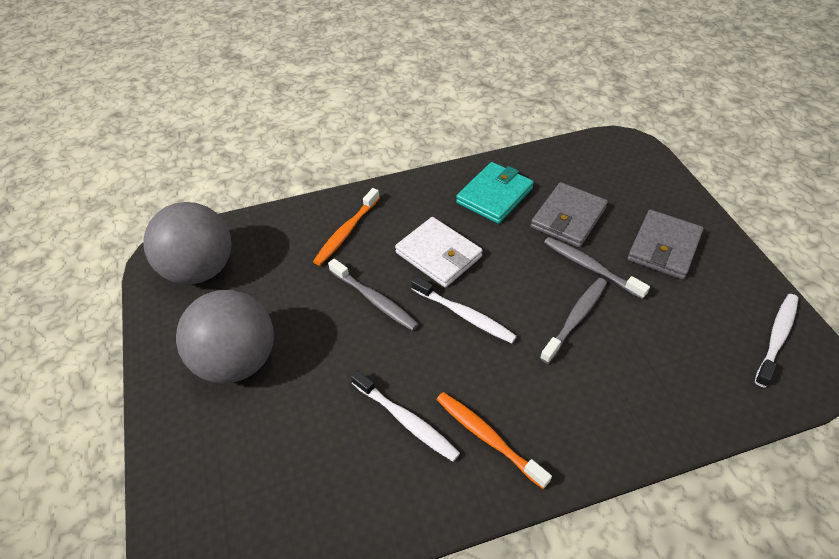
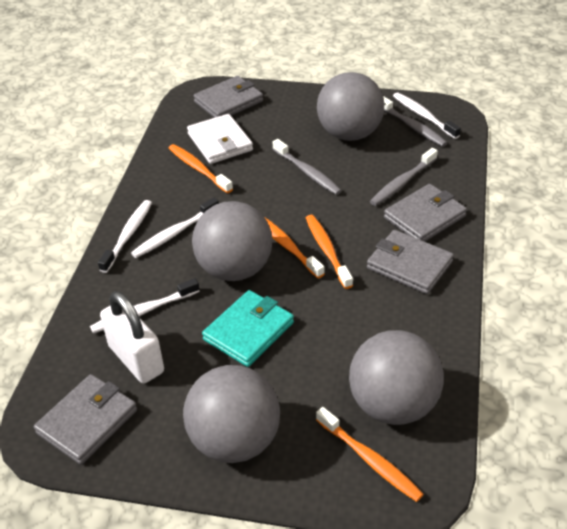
grey ball: [143,202,232,284] [176,290,274,383] = 2 -> [183,365,280,463] [192,201,272,281] [317,72,384,141] [349,330,444,425] = 4
grey wallet: [531,182,608,248] [628,210,704,280] = 2 -> [34,374,137,465] [194,76,263,118] [367,230,454,294] [384,184,467,242] = 4
orange toothbrush: [313,188,380,266] [436,392,552,489] = 2 -> [169,144,233,193] [264,217,325,278] [306,215,353,289] [316,407,424,502] = 4
white padlock: none = 0 -> [100,291,164,384] = 1
white toothbrush: [351,370,460,462] [411,276,517,343] [755,294,798,387] = 3 -> [90,278,200,334] [98,200,152,273] [131,197,219,258] [393,93,461,139] = 4

